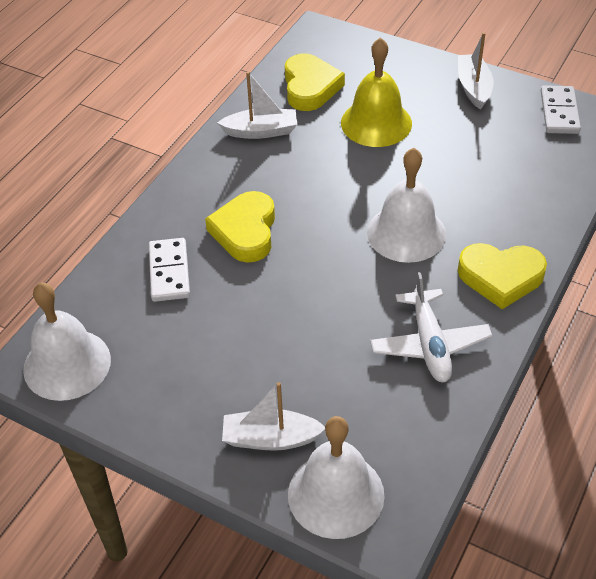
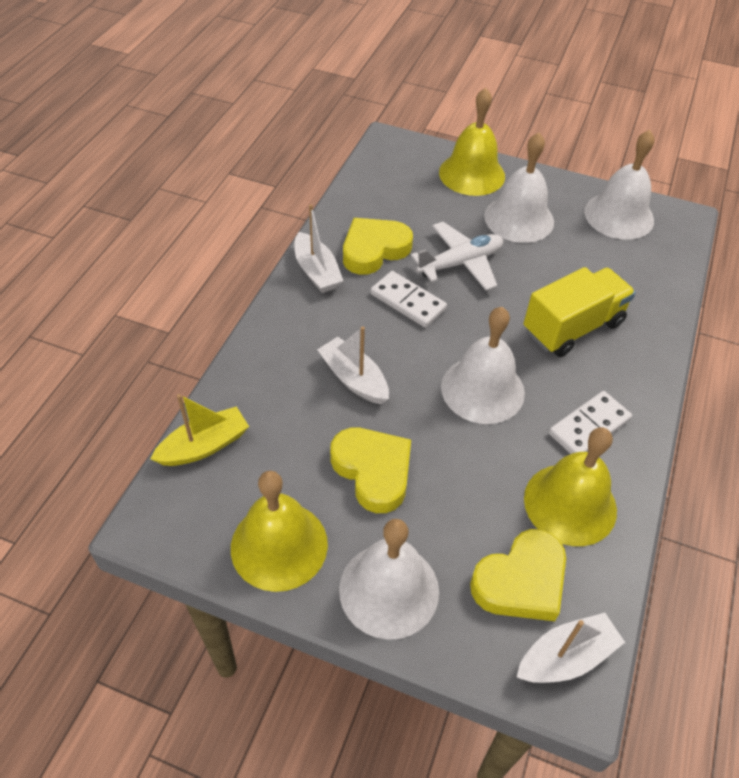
white bell: [23,283,111,401] [288,416,385,539] [367,148,446,263] = 3 -> [339,519,439,640] [441,307,525,424] [484,132,554,243] [584,130,655,240] = 4
yellow bell: [341,37,412,147] = 1 -> [231,471,328,592] [439,88,505,196] [524,427,617,546] = 3
yellow boat: none = 0 -> [150,394,249,466] = 1
yellow truck: none = 0 -> [524,267,636,357] = 1

